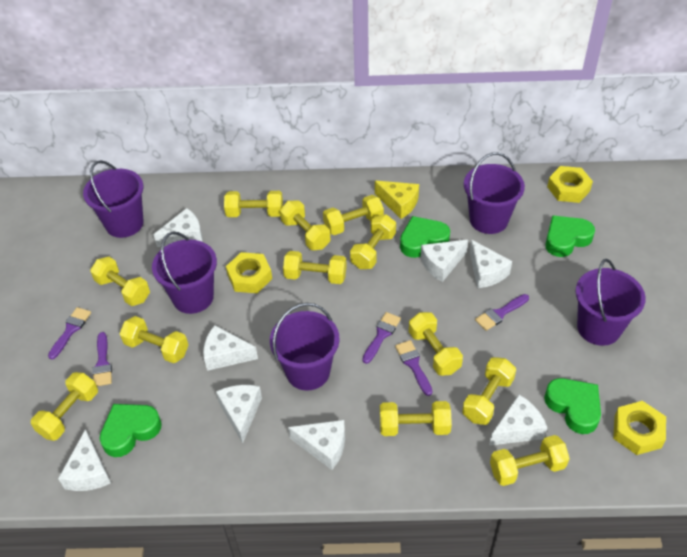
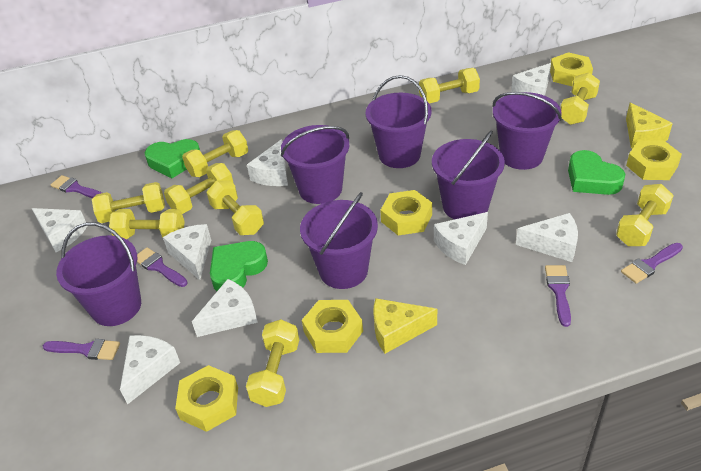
green heart: [100,404,162,457] [400,216,450,258] [544,378,601,434] [545,215,595,257] = 4 -> [145,139,200,178] [210,241,268,291] [568,150,625,195] = 3
purple bucket: [83,160,144,238] [152,232,217,314] [270,303,339,390] [464,152,525,234] [576,259,646,346] = 5 -> [56,222,141,326] [281,125,349,204] [300,192,378,289] [366,75,432,168] [432,130,505,220] [493,92,562,170] = 6
yellow cheese: [375,181,419,219] = 1 -> [374,298,437,354] [626,102,673,148] = 2
yellow dumbbell: [31,372,98,441] [90,257,150,306] [120,316,188,363] [224,191,283,217] [280,200,331,250] [283,251,347,284] [323,195,384,235] [350,214,396,269] [380,401,452,436] [409,312,463,376] [462,357,516,425] [490,435,570,486] = 12 -> [92,182,165,223] [109,209,185,239] [164,163,234,214] [182,130,248,177] [206,180,264,235] [246,319,299,407] [419,68,480,103] [561,72,600,125] [616,184,674,246] = 9
yellow nut: [226,252,272,293] [547,166,593,203] [613,401,666,455] = 3 -> [175,365,238,432] [302,300,363,353] [380,190,432,235] [550,52,593,86] [626,140,682,180] = 5

